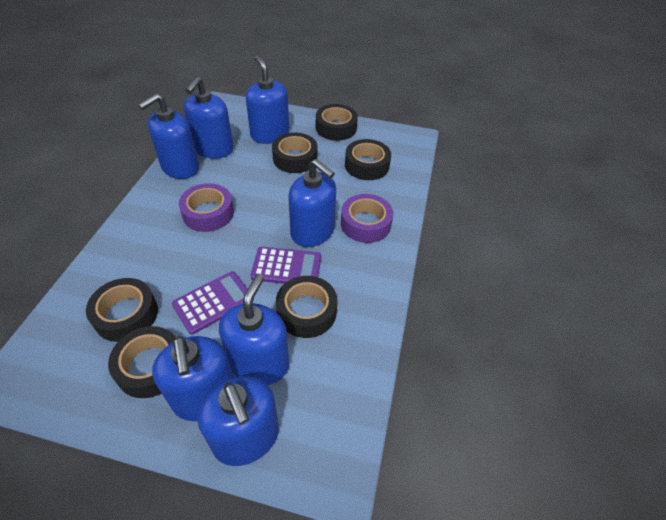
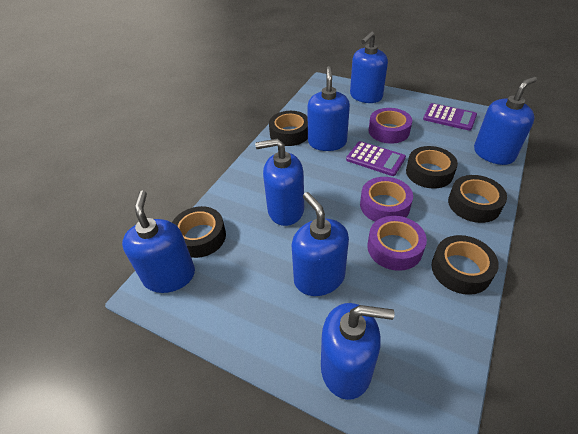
black tape: [86,278,158,342] [108,326,176,398] [272,133,317,173] [276,276,337,338] [316,104,358,141] [345,139,391,180] = 6 -> [172,206,226,258] [269,111,308,146] [406,146,458,189] [432,235,499,295] [448,175,507,223] = 5
purple tape: [179,183,234,232] [341,194,393,243] = 2 -> [360,177,413,222] [367,216,427,271] [369,108,412,143] = 3

